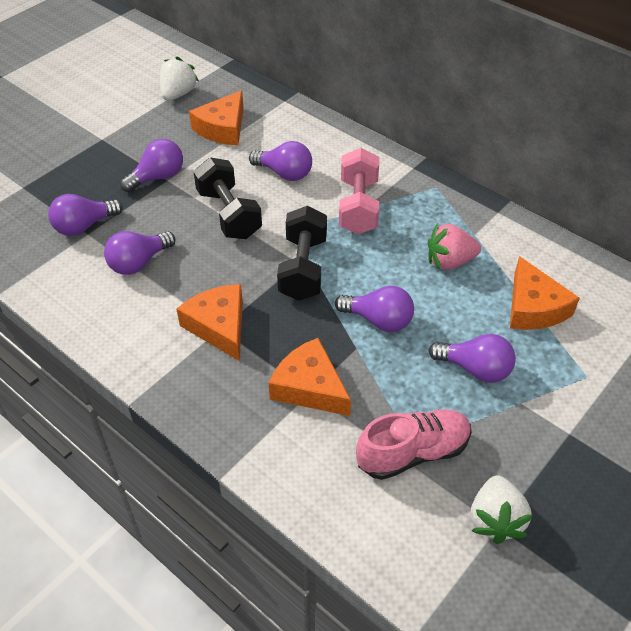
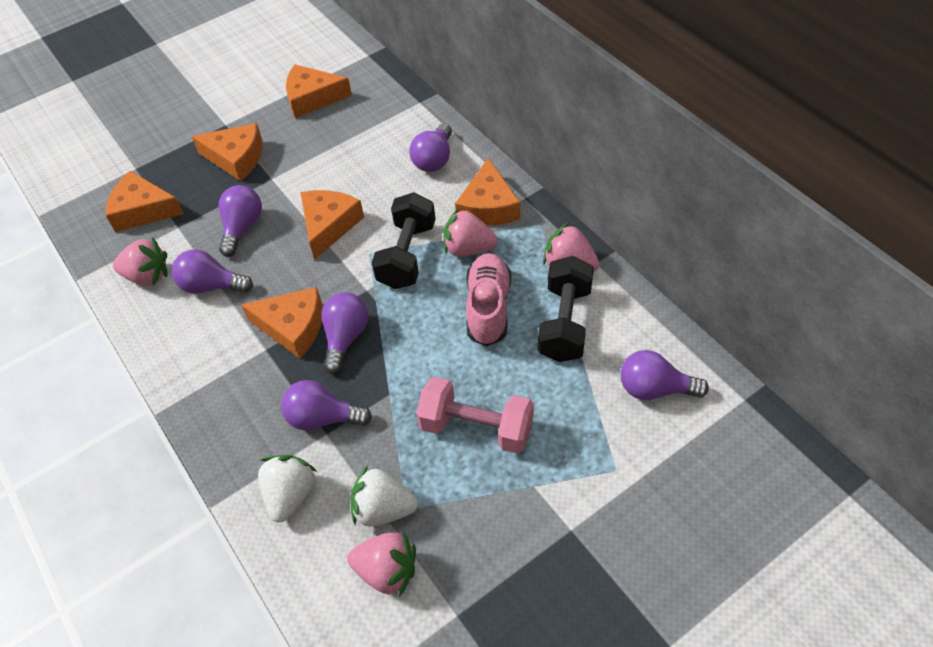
orange cheese: [176,284,243,361] [189,90,243,145] [269,338,351,416] [510,256,580,330] = 4 -> [106,171,184,232] [192,123,263,181] [241,287,322,358] [286,64,352,118] [300,190,364,260] [455,158,520,225] = 6
pink strawberry: [428,223,481,270] = 1 -> [113,238,168,286] [347,531,416,597] [443,208,498,257] [543,223,599,272] = 4

